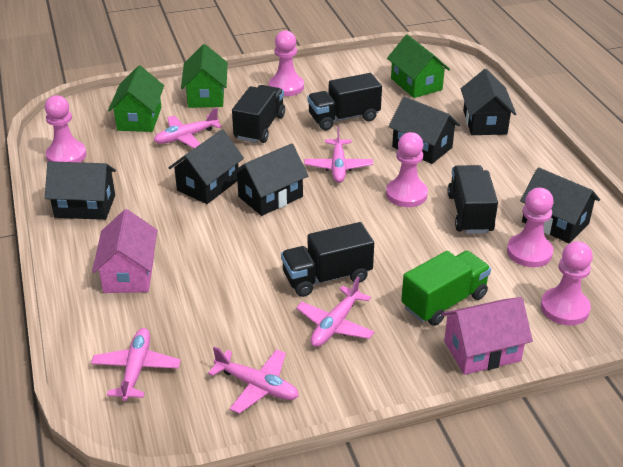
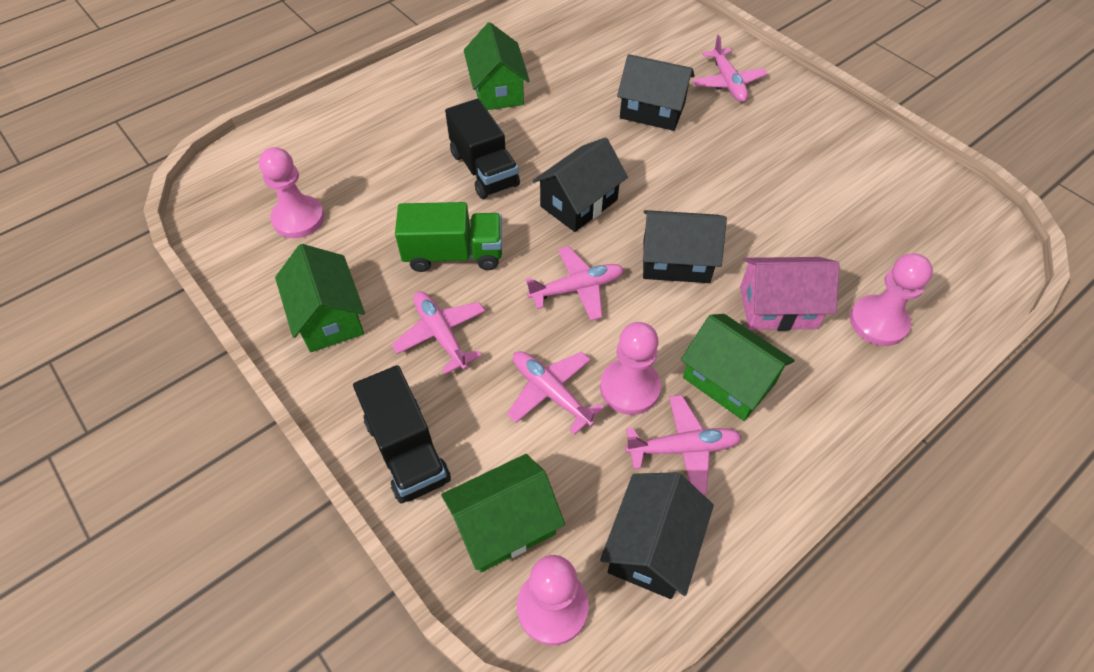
black house: [45,161,116,220] [168,129,244,204] [232,143,308,216] [388,97,460,164] [461,69,516,135] [520,167,600,243] = 6 -> [533,137,628,232] [600,472,714,599] [617,54,695,131] [643,210,727,283] = 4
black truck: [232,85,285,143] [281,222,374,297] [307,73,382,130] [447,165,498,234] = 4 -> [353,365,451,503] [445,98,520,199] = 2
green house: [108,66,164,132] [181,44,228,108] [387,35,450,98] = 3 -> [275,244,365,352] [441,454,565,572] [464,22,530,110] [681,314,795,421] = 4
pink house: [92,209,158,293] [441,297,533,375] = 2 -> [740,257,840,331] = 1
pink pawn: [45,95,86,162] [269,30,304,96] [386,132,428,207] [507,188,554,267] [541,241,593,325] = 5 -> [259,147,325,238] [517,555,589,645] [600,322,661,415] [850,253,933,346] = 4

